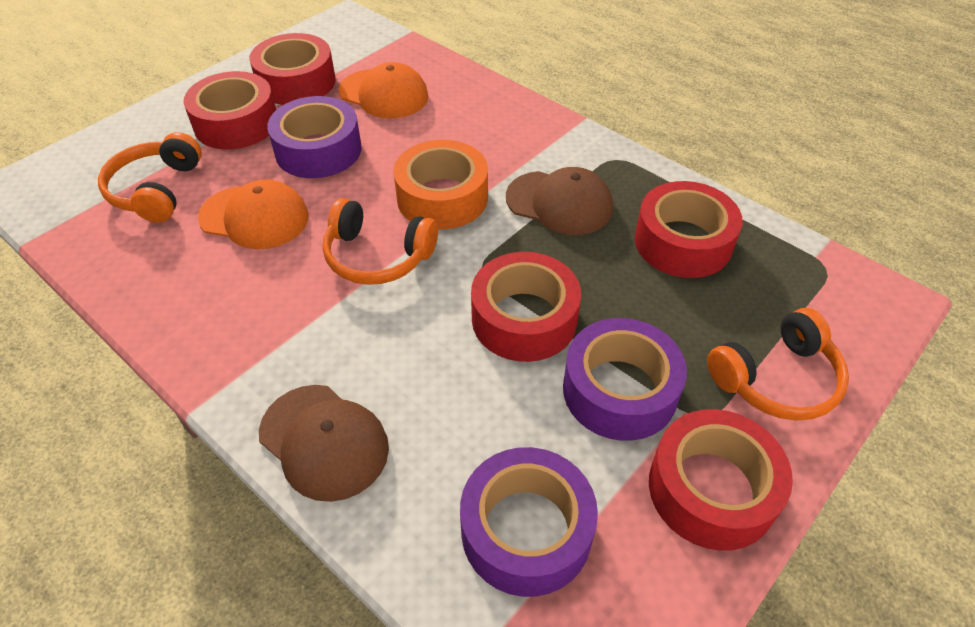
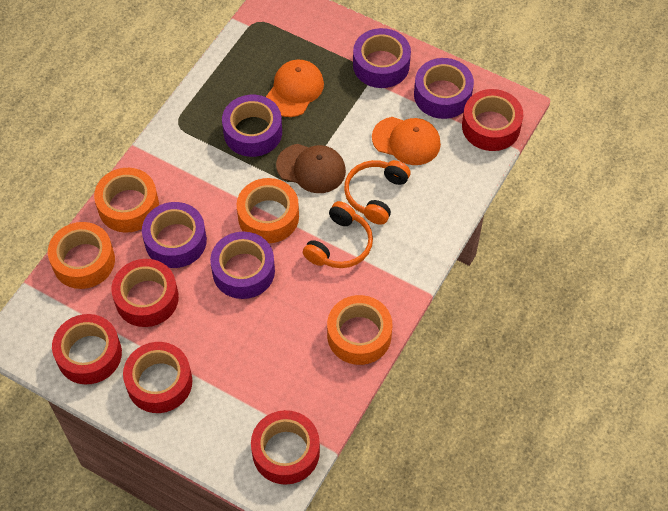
brown cap: [259,385,389,502] [506,167,613,235] = 2 -> [276,144,346,193] = 1
orange headphones: [98,132,202,223] [322,198,438,285] [707,308,849,420] = 3 -> [303,201,373,268] [344,160,410,225] = 2
orange tape: [393,140,488,229] = 1 -> [48,222,115,289] [94,168,159,233] [237,178,299,243] [327,295,392,365] = 4
purple tape: [267,96,362,178] [460,447,598,597] [563,318,687,441] = 3 -> [142,202,207,268] [210,232,275,299] [222,95,282,157] [353,28,411,88] [414,58,474,119] = 5

